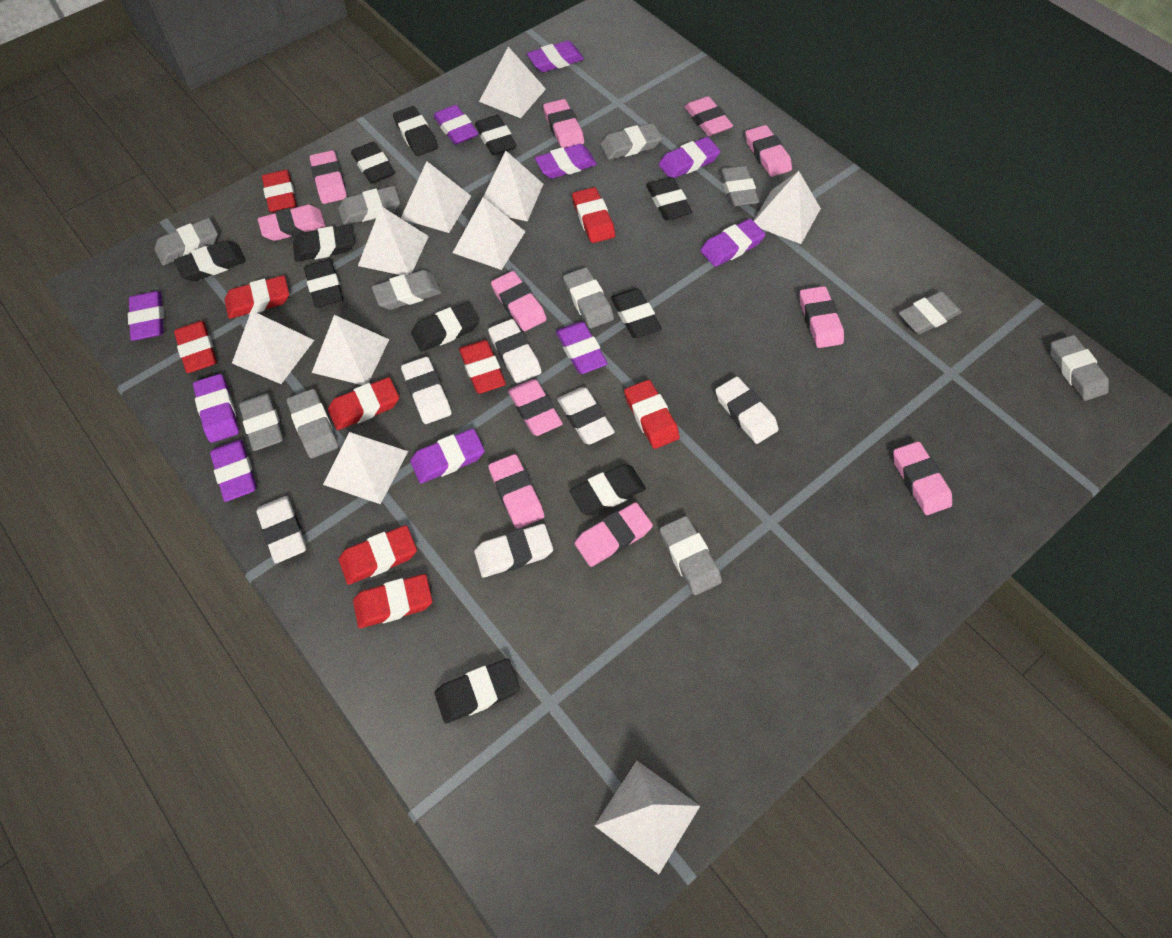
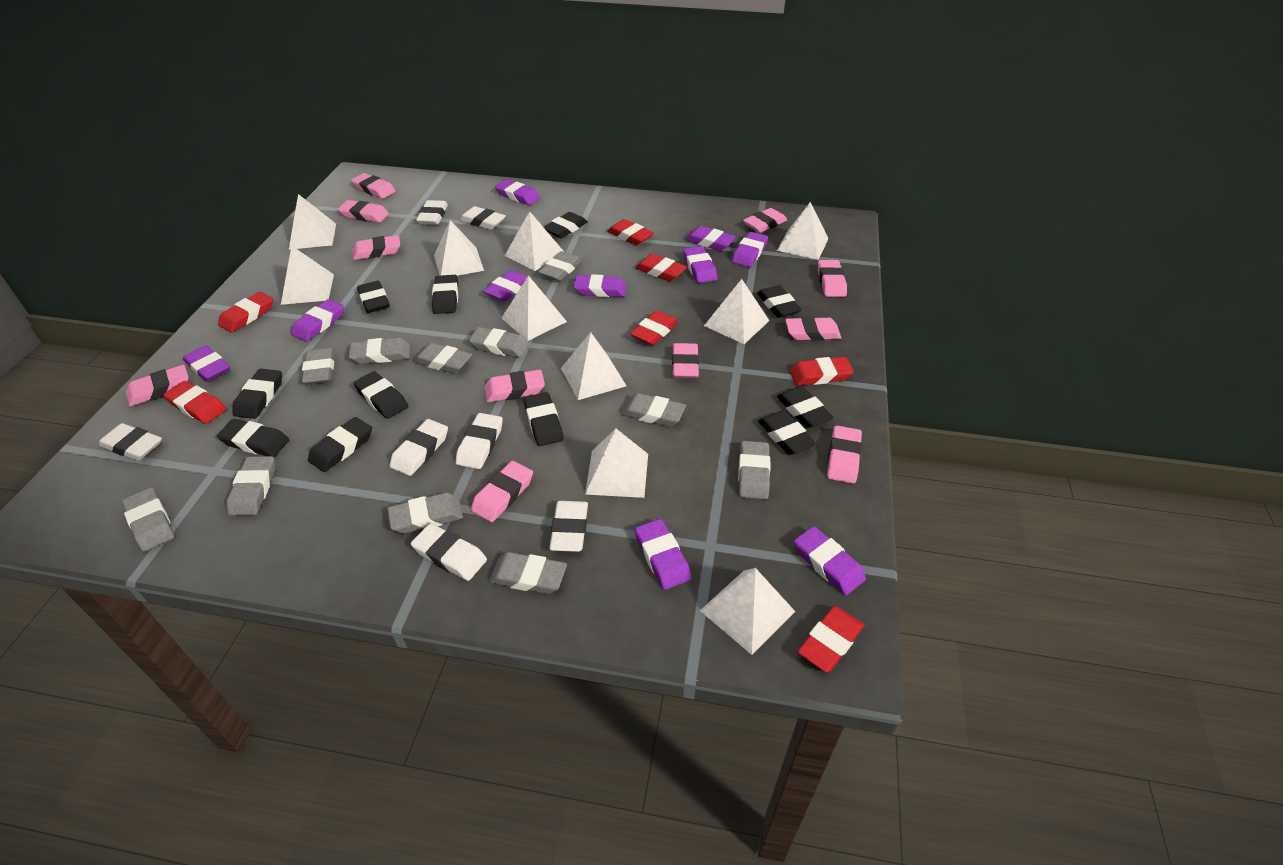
red eraser: [174,321,217,373] [225,275,289,319] [262,170,297,213] [328,377,399,430] [339,525,417,585] [353,574,432,628] [459,340,506,394] [572,187,615,243] [624,380,680,449] = 9 -> [163,381,227,424] [218,292,273,333] [607,219,654,245] [630,311,678,345] [635,254,687,281] [790,357,854,386] [797,606,864,673] = 7
white eraser: [256,496,306,563] [401,357,452,424] [474,524,553,578] [488,319,542,383] [557,387,615,445] [715,376,779,444] = 6 -> [99,423,162,461] [390,419,448,476] [411,523,487,581] [416,200,448,225] [456,413,503,469] [459,206,506,230] [549,501,588,552] = 7

